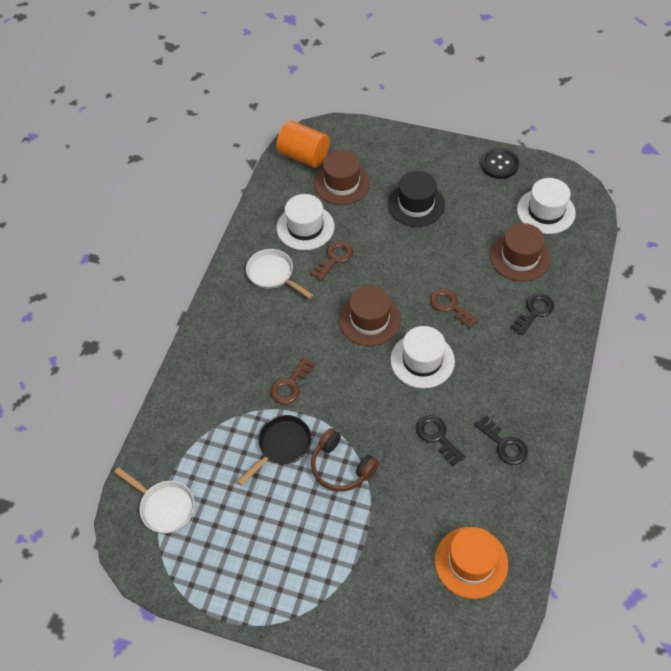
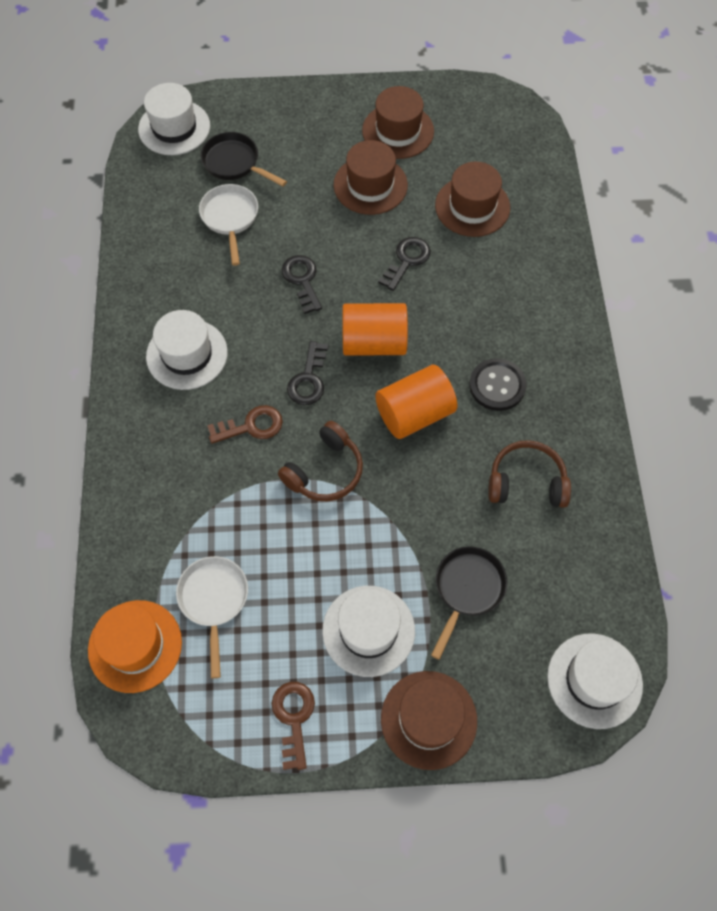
black hat: [388,171,445,227] = 1 -> none = 0
black pan: [237,415,311,486] = 1 -> [200,132,287,187] [431,547,507,660] = 2
brown hat: [314,150,370,205] [339,285,401,346] [490,223,551,281] = 3 -> [334,140,408,215] [362,86,434,159] [381,671,477,770] [435,162,510,237] = 4
brown headphones: [311,428,379,492] = 1 -> [278,421,363,501] [488,440,571,508] = 2
brown key: [270,357,316,404] [310,241,353,281] [430,289,479,329] = 3 -> [207,405,283,444] [272,682,315,770] = 2
orange cylinder: [276,121,330,168] = 1 -> [342,303,408,356] [375,365,457,439] = 2
white hat: [276,194,334,250] [390,326,455,389] [517,178,576,234] = 3 -> [138,83,210,155] [146,310,228,390] [322,586,415,677] [547,633,643,729] = 4

